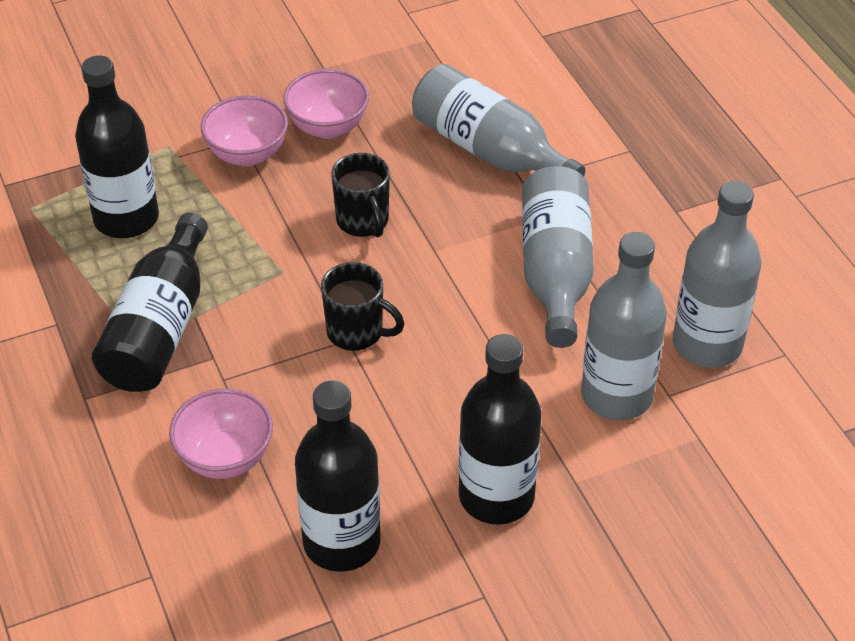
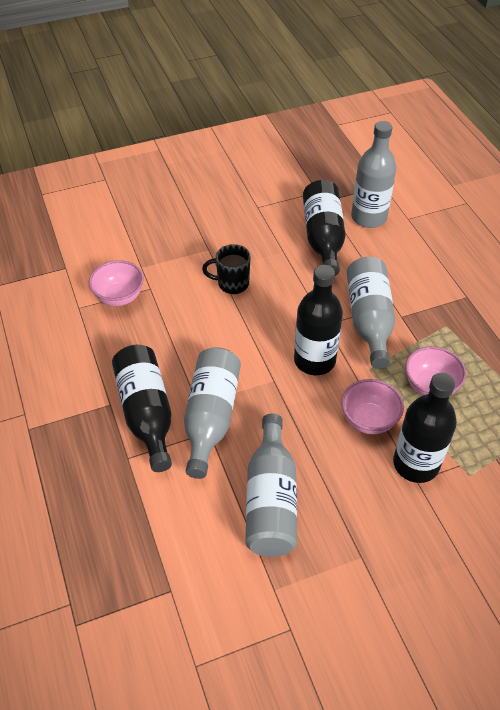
black mug: [321,262,404,351] [331,153,390,237] = 2 -> [202,244,251,294] = 1

